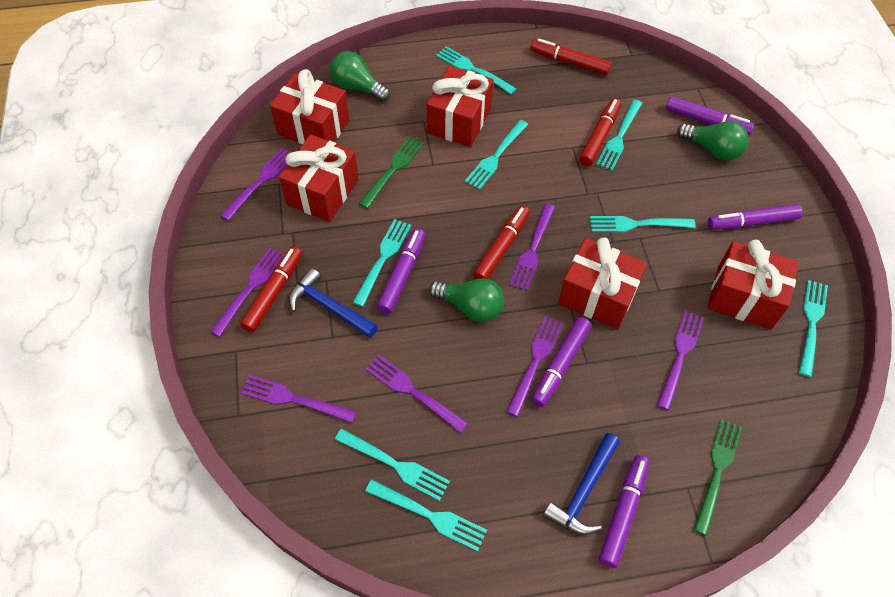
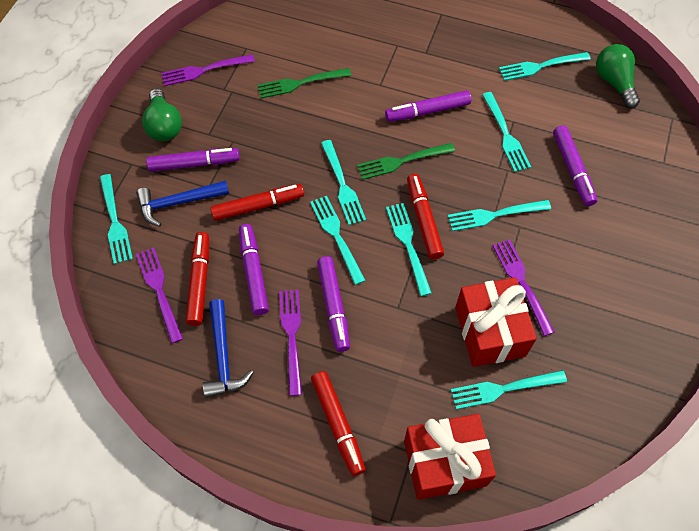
green light bulb: [330,51,390,102] [429,278,504,322] [677,121,749,161] = 3 -> [142,89,182,141] [596,44,640,109] = 2
purple fork: [210,248,285,337] [220,148,291,221] [240,375,357,423] [365,355,468,433] [506,316,563,417] [509,203,555,291] [657,311,704,410] = 7 -> [136,247,183,344] [161,54,255,86] [279,289,302,396] [493,239,555,336] = 4
red gift: [270,69,349,144] [279,134,359,222] [427,66,493,147] [558,238,647,329] [707,240,799,330] = 5 -> [404,414,496,500] [455,277,537,367] = 2

